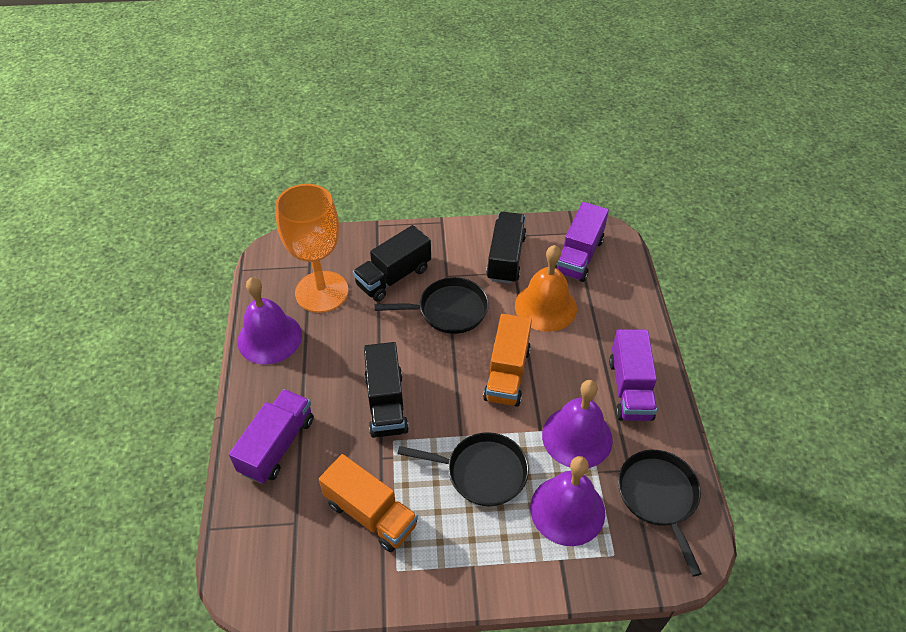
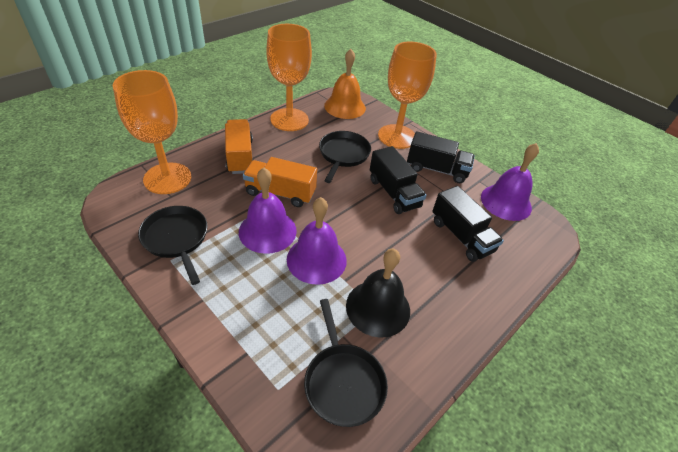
black bell: none = 0 -> [346,249,410,338] = 1
orange goblet: [275,184,348,313] = 1 -> [113,70,191,194] [266,24,312,131] [378,42,437,149] = 3
purple truck: [229,389,314,484] [555,202,609,282] [609,329,657,421] = 3 -> none = 0

